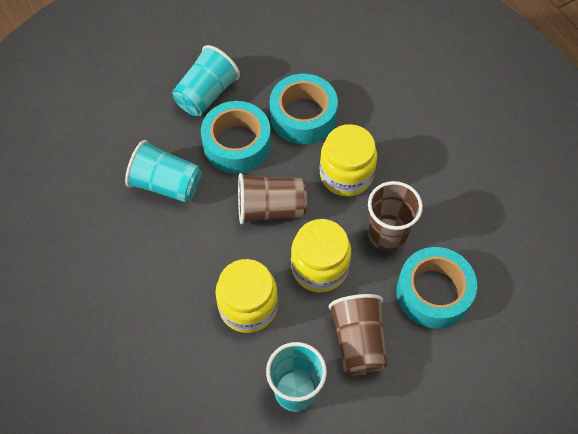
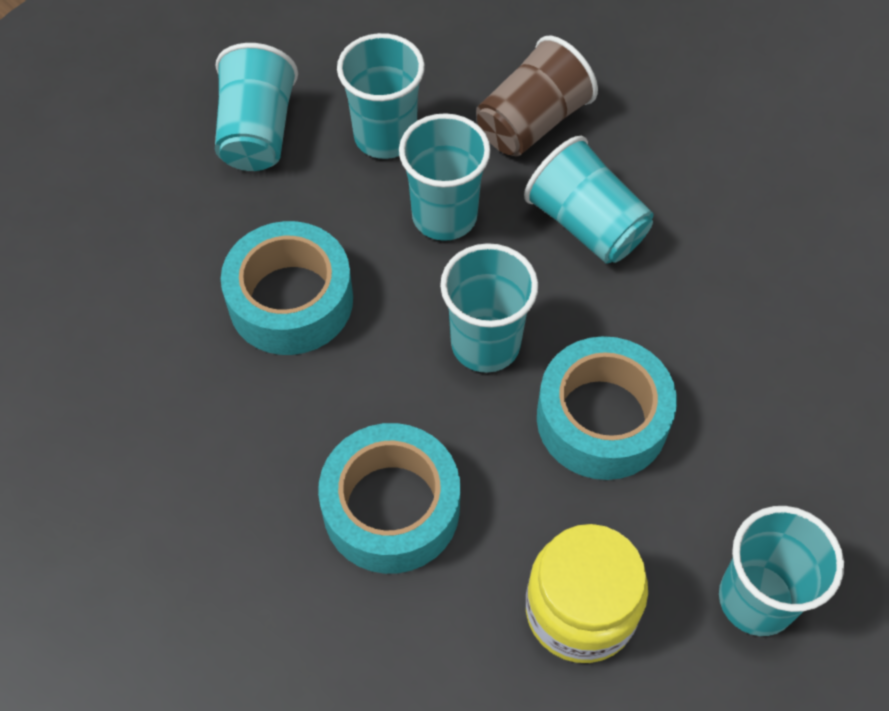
brown cup: [238,173,307,224] [329,294,387,375] [368,181,423,252] = 3 -> [476,36,598,156] = 1
turquoise cup: [125,140,202,202] [172,45,240,116] [266,342,327,412] = 3 -> [215,43,298,171] [337,33,425,159] [399,113,491,241] [440,243,538,373] [524,136,653,264] [719,506,844,636] = 6
yellow jar: [215,259,278,333] [291,219,351,292] [320,124,377,196] = 3 -> [526,524,648,663] = 1

